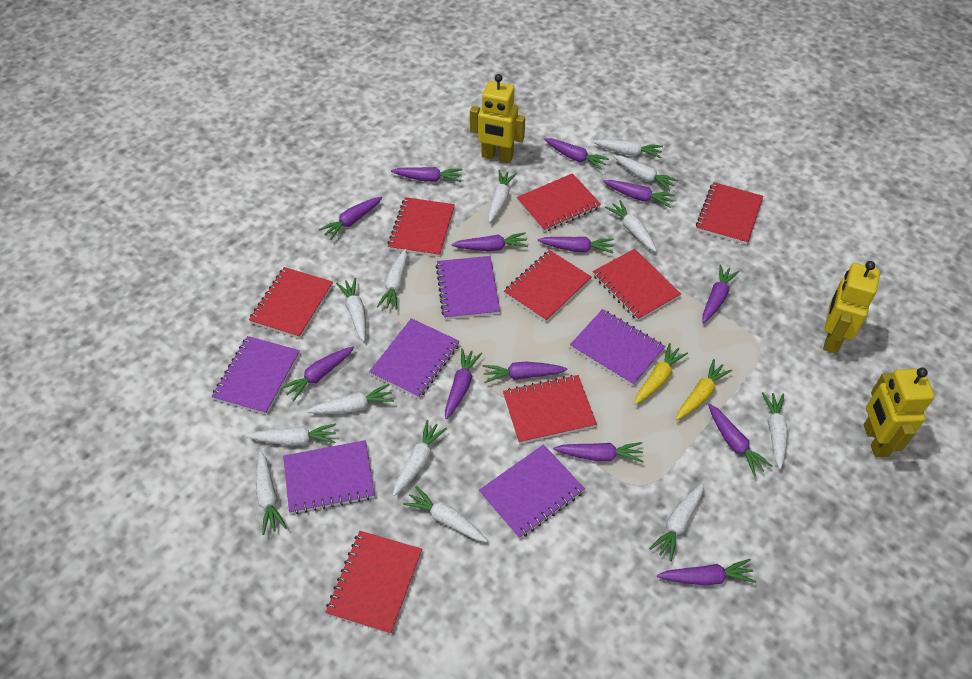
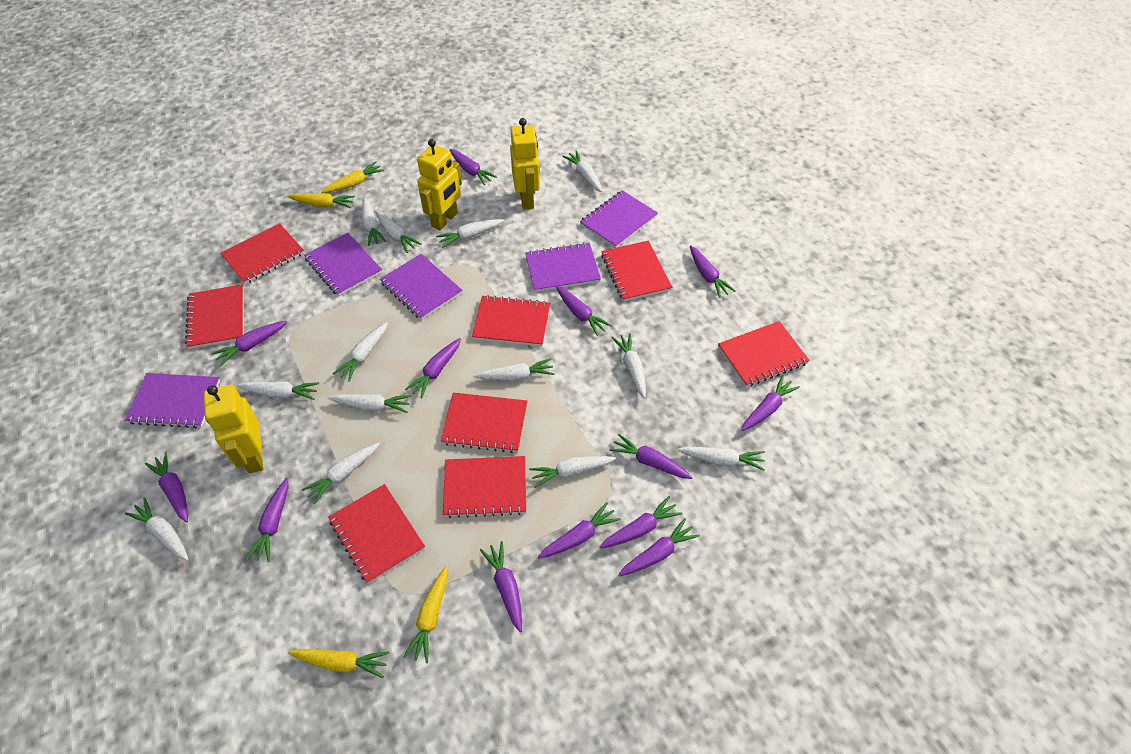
purple notebook: [211,336,300,415] [283,440,375,514] [369,318,460,399] [436,256,500,320] [479,444,585,539] [570,309,666,386] = 6 -> [125,373,220,428] [304,233,382,296] [380,254,462,320] [525,242,601,292] [580,190,658,248] = 5
yellow carrot: [634,343,688,405] [676,359,732,420] = 2 -> [287,193,355,208] [288,649,389,678] [321,161,384,193] [403,567,448,663] = 4

